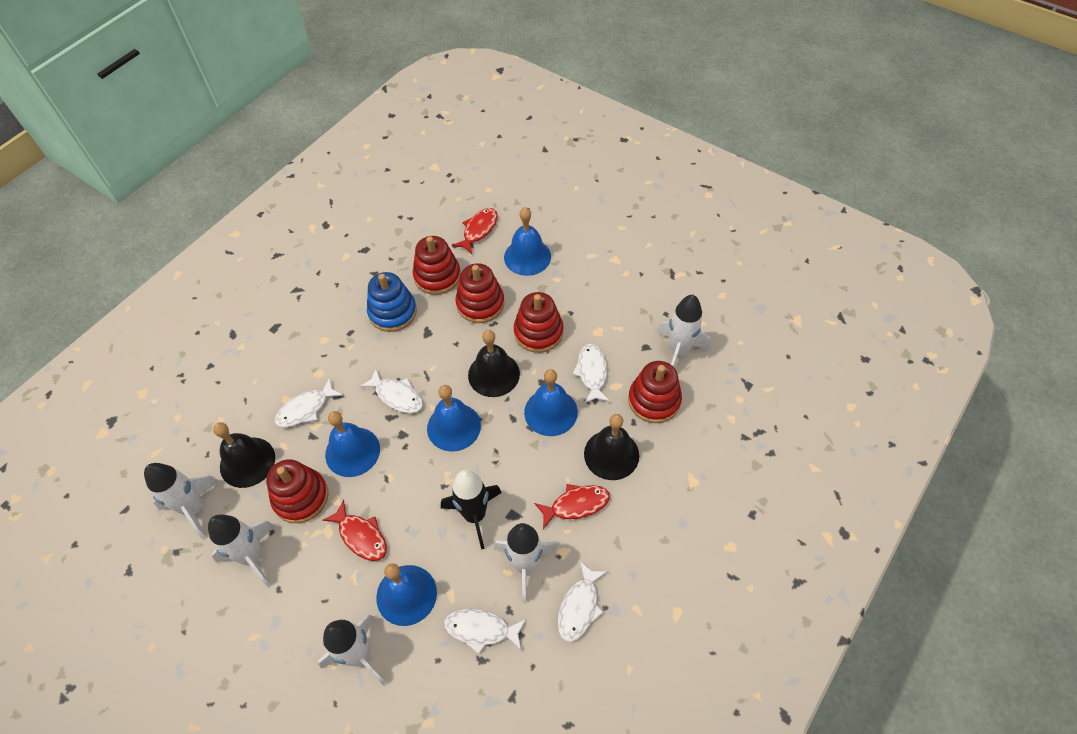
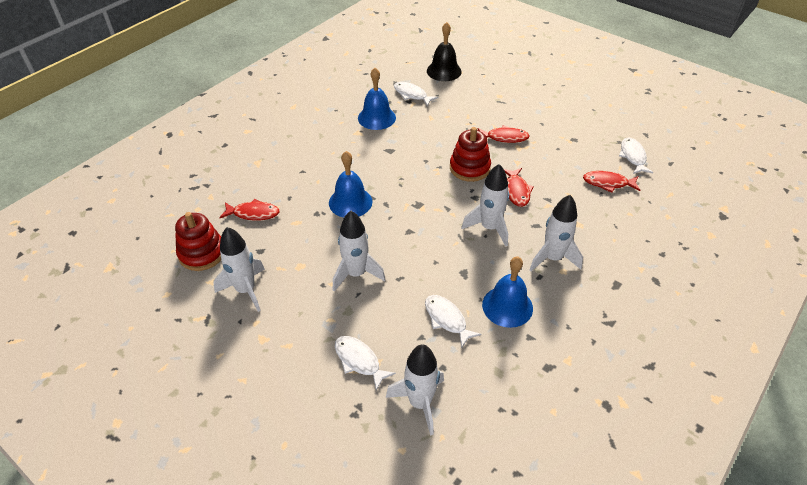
black bell: [213,422,275,488] [468,330,520,397] [584,414,639,480] = 3 -> [427,22,462,81] = 1
black rocket: [441,470,502,550] = 1 -> none = 0
blue bell: [325,411,380,477] [376,563,437,626] [427,385,481,452] [504,207,551,276] [524,369,578,436] = 5 -> [329,151,372,217] [358,68,396,130] [482,257,533,328] = 3
blue stacking toy: [367,272,417,332] = 1 -> none = 0
red fish: [322,500,387,561] [452,208,498,255] [534,484,610,529] = 3 -> [219,199,280,221] [478,125,529,143] [504,168,534,207] [583,171,641,193] = 4
red stacking toy: [266,459,329,523] [412,236,461,295] [455,263,504,323] [514,292,563,353] [628,361,682,423] = 5 -> [175,212,221,271] [450,127,491,182] = 2
white fish: [275,378,343,427] [359,369,423,413] [444,608,526,654] [558,561,608,642] [572,344,610,404] = 5 -> [335,336,396,391] [394,82,438,106] [425,295,481,348] [619,137,653,174] = 4

